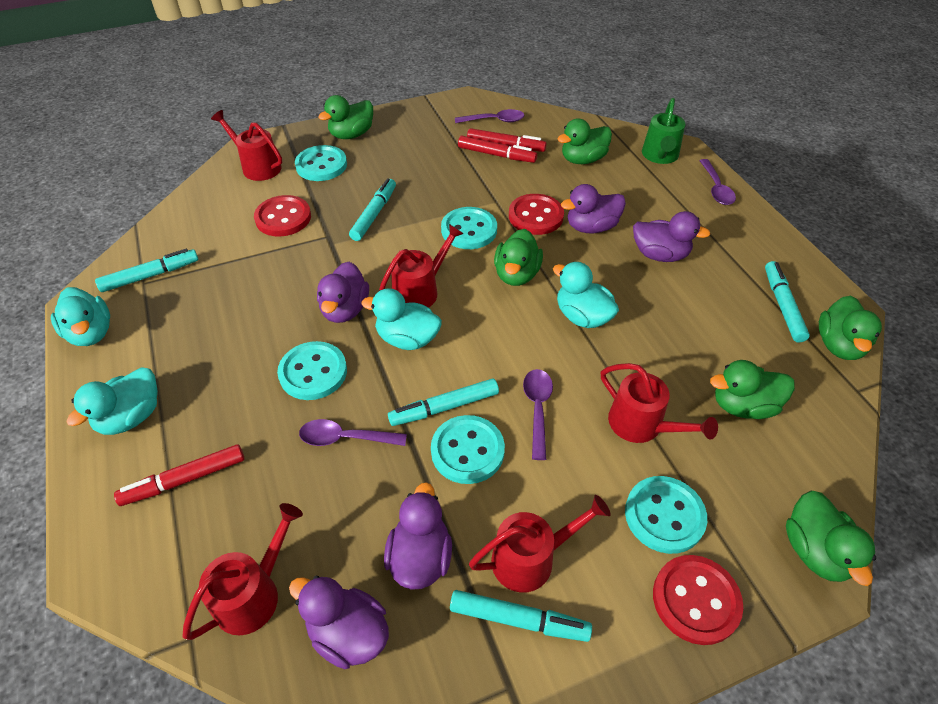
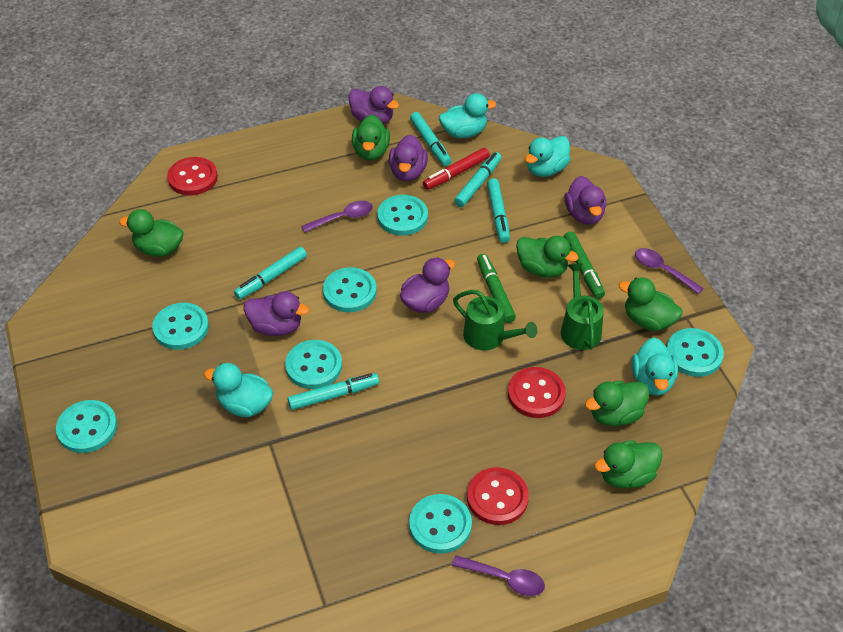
green marker: none = 0 -> [477,254,516,323] [564,231,605,299] = 2
green watering can: [642,98,685,164] = 1 -> [453,290,537,351] [561,263,604,350] = 2
purple spoon: [299,419,407,446] [455,109,524,123] [523,369,553,460] [700,159,736,205] = 4 -> [301,201,373,232] [452,555,545,596] [635,248,704,294] = 3
red marker: [114,444,244,506] [458,136,537,163] [467,128,547,152] = 3 -> [423,148,490,190] = 1
red watering can: [183,503,303,640] [211,110,282,181] [379,224,464,308] [469,495,611,593] [601,363,718,443] = 5 -> none = 0
turquoise button: [277,341,347,400] [295,145,347,181] [431,415,505,484] [441,207,497,249] [625,476,707,554] = 5 -> [56,400,117,453] [152,303,209,350] [285,340,342,389] [323,267,377,312] [377,195,428,235] [409,494,472,554] [667,328,724,377] = 7

